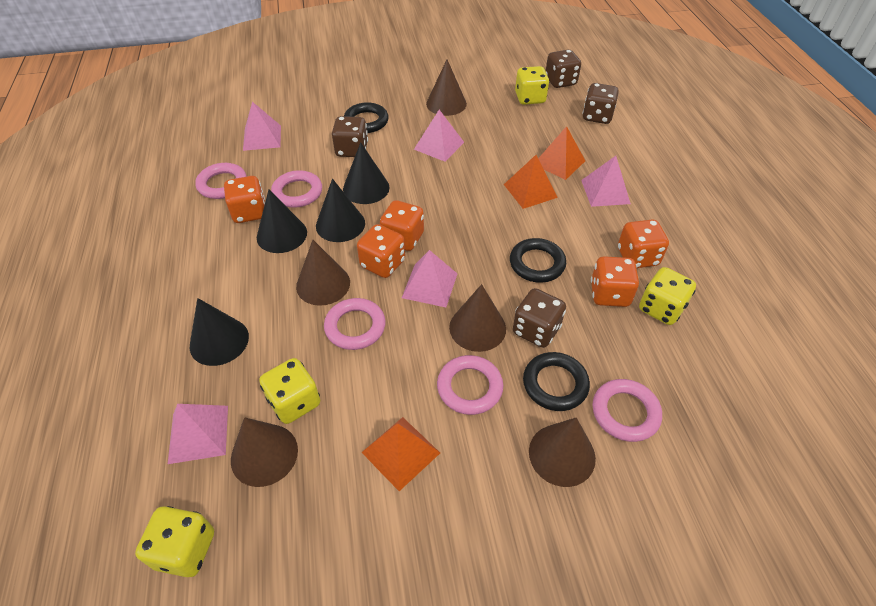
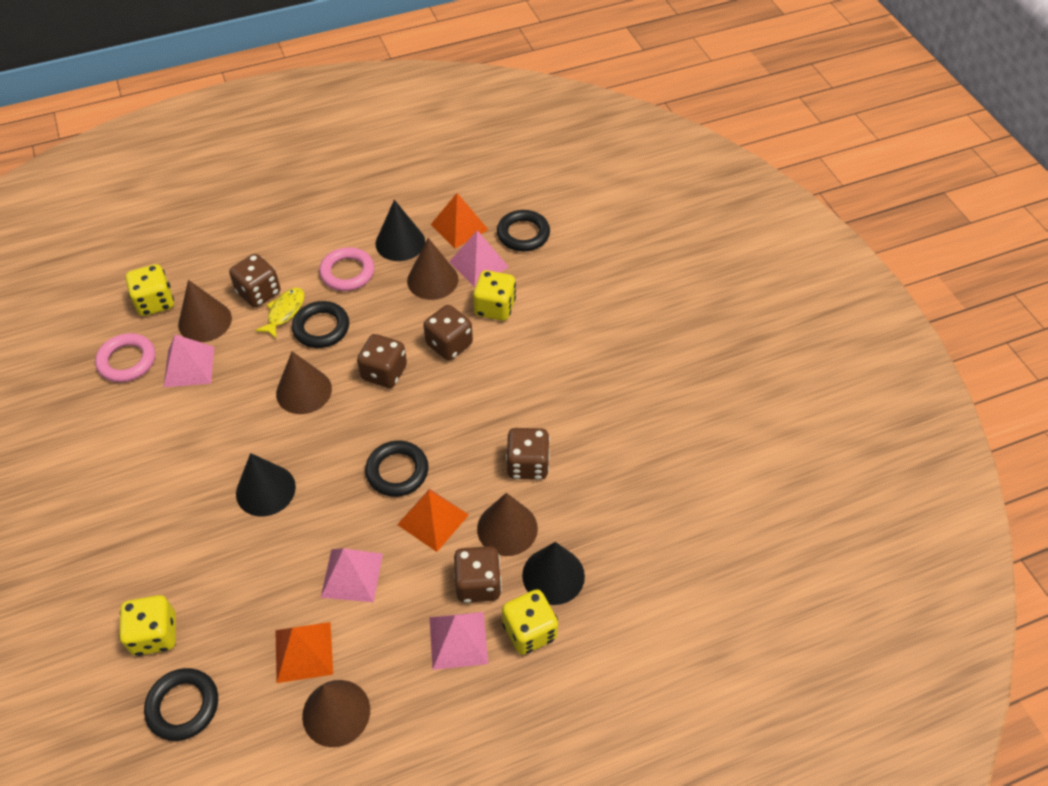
black cone: [190,298,249,366] [257,189,307,253] [316,179,365,242] [343,142,390,204] = 4 -> [236,453,296,516] [375,200,425,261] [522,542,585,605] = 3
black ring: [344,102,389,133] [510,238,566,283] [523,352,590,411] = 3 -> [144,668,218,741] [292,301,349,348] [365,441,429,497] [497,210,550,251] = 4
brown dice: [332,116,368,157] [513,288,566,348] [546,50,581,88] [582,83,619,124] = 4 -> [229,254,280,307] [357,334,407,388] [423,305,473,360] [454,546,502,603] [506,428,550,480] = 5
orange dice: [224,176,265,223] [357,224,405,278] [380,200,424,251] [591,256,639,307] [618,219,669,268] = 5 -> none = 0
pink pyramid: [168,404,228,464] [243,102,281,151] [402,250,458,307] [414,110,464,162] [581,156,631,207] = 5 -> [164,334,214,387] [321,548,383,602] [429,612,488,670] [449,231,509,287] = 4
pink ring: [195,163,247,199] [271,170,322,208] [324,298,386,350] [437,355,503,415] [593,379,662,442] = 5 -> [95,333,155,382] [319,247,374,291] = 2
yellow fish: none = 0 -> [255,288,304,338] = 1

